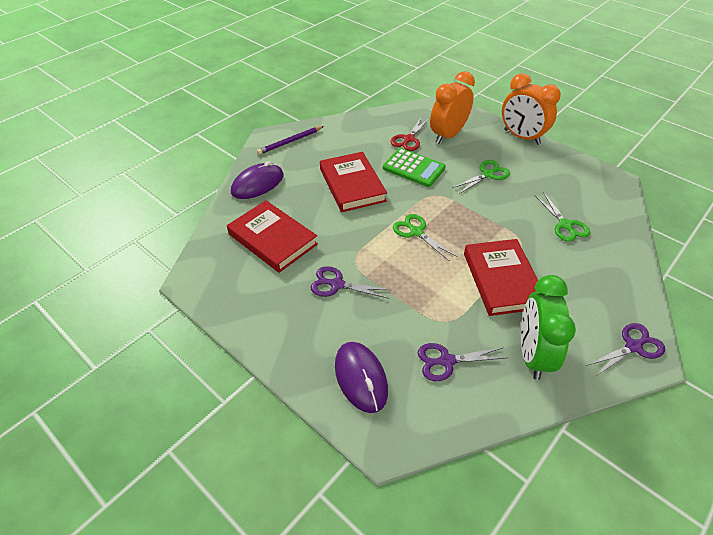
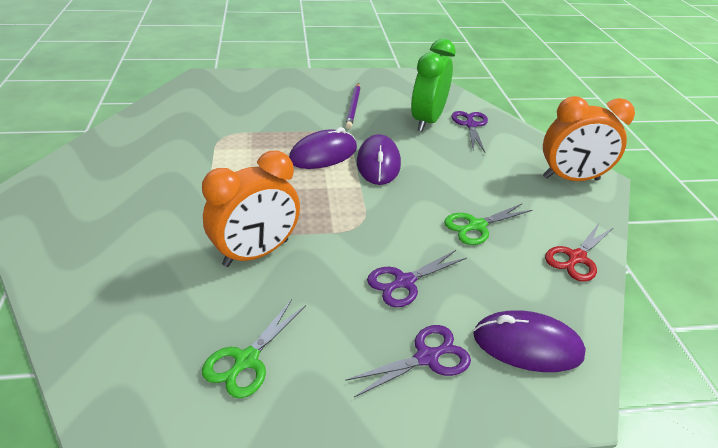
green calculator: [383,148,446,187] = 1 -> none = 0
green scissors: [393,214,457,262] [452,160,510,194] [534,192,590,242] = 3 -> [202,299,306,398] [444,203,532,245] = 2
purple mouse: [231,161,283,199] [335,342,388,413] = 2 -> [289,127,357,169] [357,134,401,185] [473,310,586,372] = 3
red book: [227,200,318,273] [320,152,387,212] [464,239,538,316] = 3 -> none = 0

